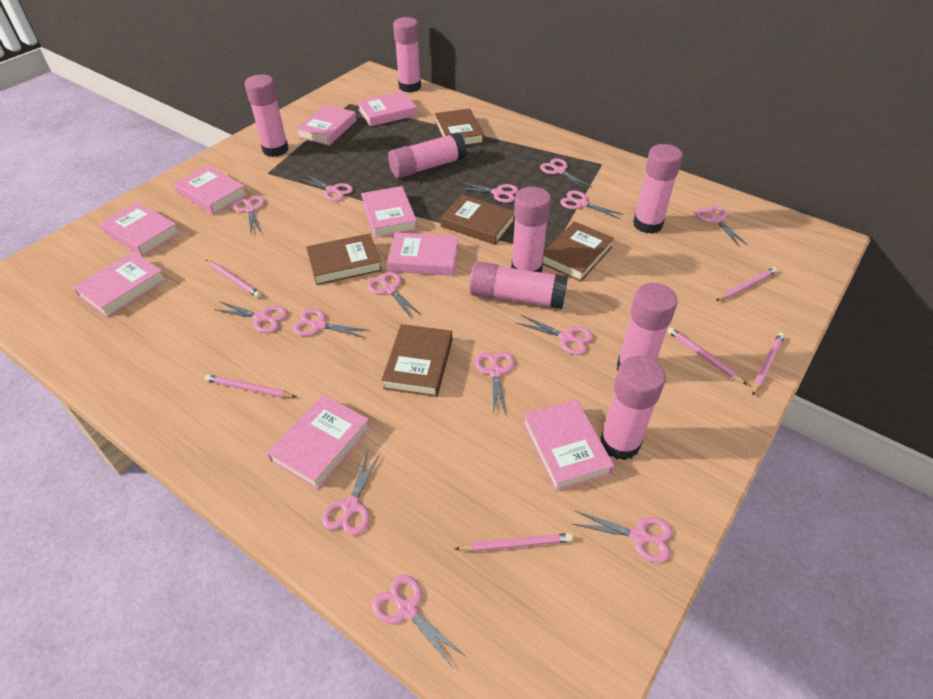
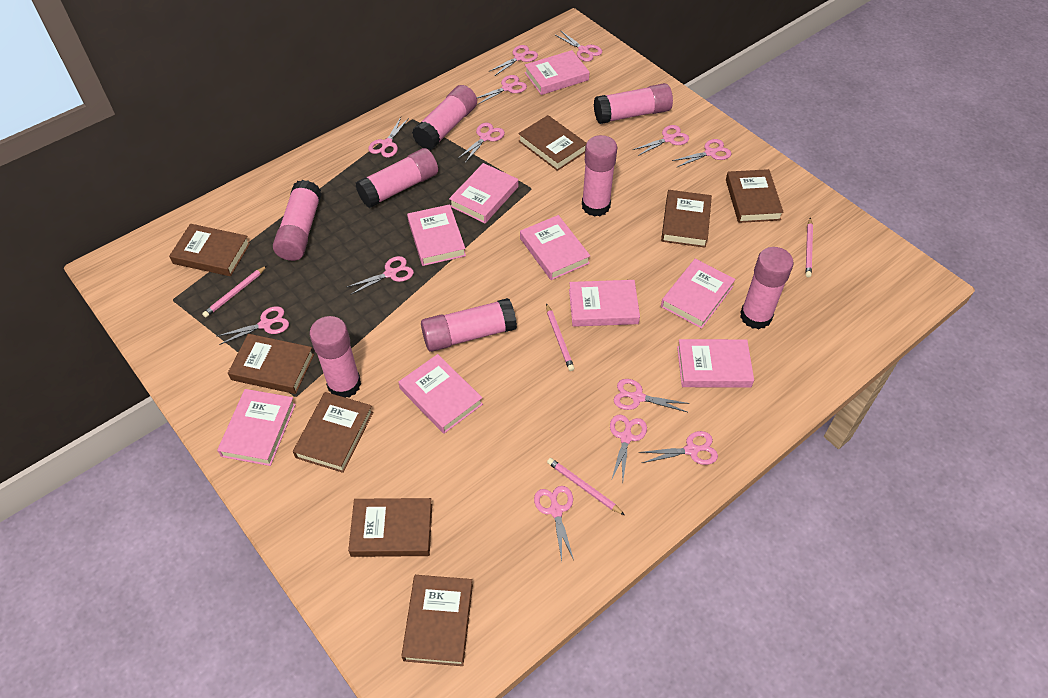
brown book: [306,233,382,285] [382,324,452,397] [435,108,484,146] [440,194,515,245] [543,221,614,282] = 5 -> [169,224,250,276] [228,334,314,394] [293,392,373,473] [348,498,432,557] [401,575,473,666] [518,115,586,171] [661,190,712,248] [726,169,784,223] = 8
pink pencil: [205,374,296,398] [206,260,261,298] [455,533,573,552] [667,327,747,385] [716,267,777,301] [752,333,785,396] = 6 -> [202,266,267,318] [546,303,574,371] [547,458,625,515] [806,218,813,277] = 4
pink scissors: [214,301,287,333] [233,196,264,233] [293,309,370,338] [299,174,353,201] [322,451,380,535] [367,272,421,319] [372,575,466,669] [458,182,518,203] [475,352,514,415] [517,315,593,355] [540,158,591,190] [560,191,624,219] [572,511,672,563] [695,205,747,246] = 14 -> [216,306,289,345] [347,256,414,295] [368,117,409,157] [459,123,505,163] [477,75,527,105] [490,45,538,76] [534,486,574,561] [555,30,602,62] [610,414,647,481] [614,379,690,412] [633,125,689,156] [639,431,718,465] [672,139,731,167] = 13

